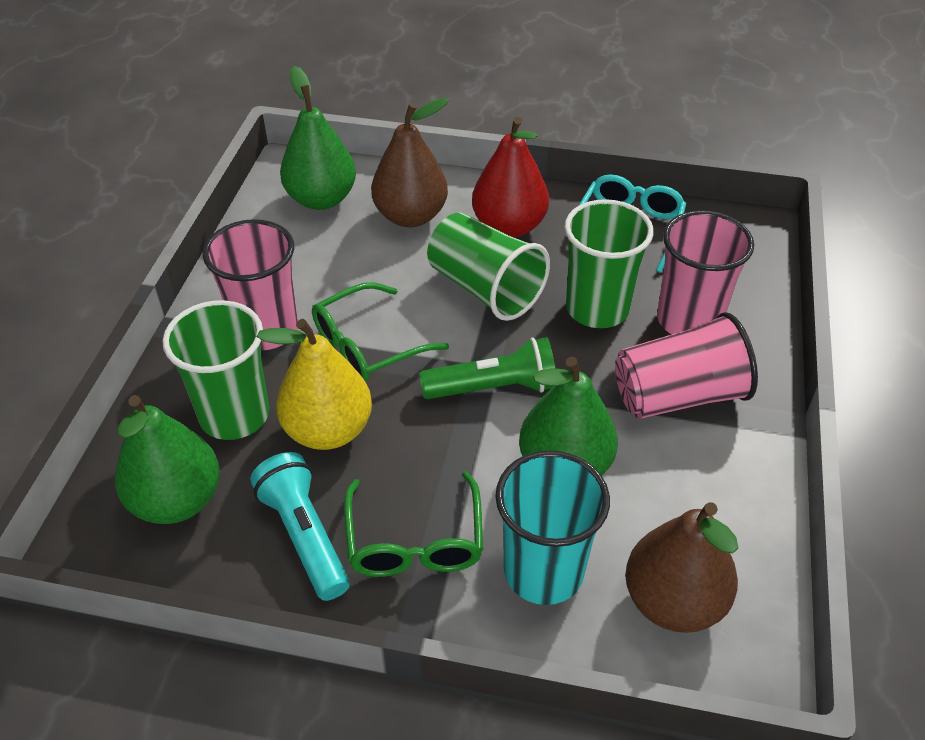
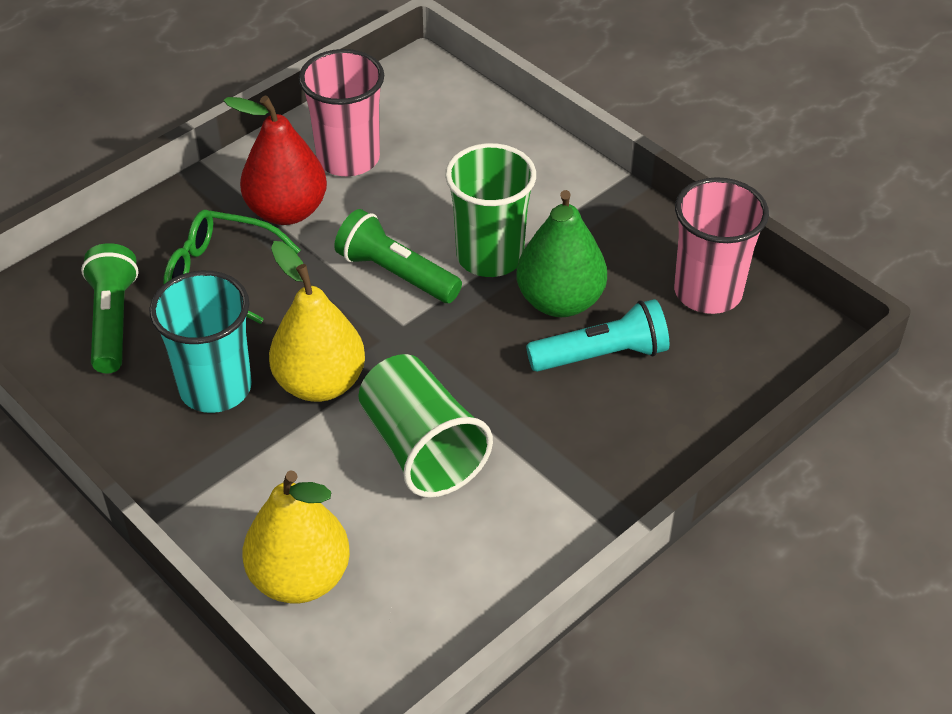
brown pear: [371,98,449,227] [625,502,738,633] = 2 -> none = 0
green cup: [162,300,270,440] [427,213,550,321] [564,199,654,328] = 3 -> [359,354,493,498] [445,143,536,277] = 2
green flashlight: [419,337,555,399] = 1 -> [81,243,139,373] [334,209,462,303] = 2
green glasses: [312,282,449,382] [344,471,483,577] = 2 -> [163,210,301,324] = 1
green pear: [115,395,220,524] [280,66,356,210] [519,357,618,475] = 3 -> [516,190,607,317] = 1
pink cup: [203,219,298,351] [615,312,758,419] [657,210,754,334] = 3 -> [299,49,384,176] [674,177,769,314] = 2
turquoise glasses: [579,174,686,273] = 1 -> none = 0
yellow pear: [257,319,372,450] = 1 -> [243,470,350,603] [269,241,365,402] = 2

